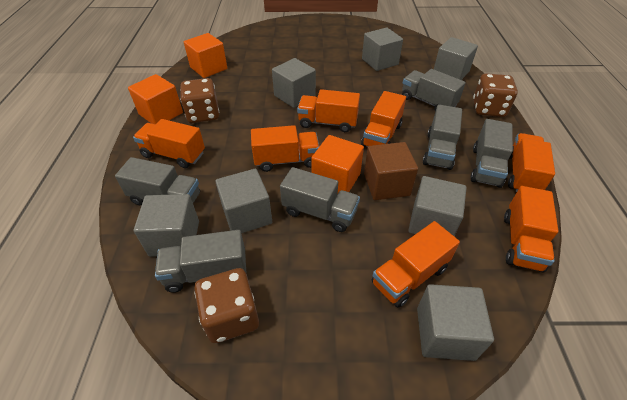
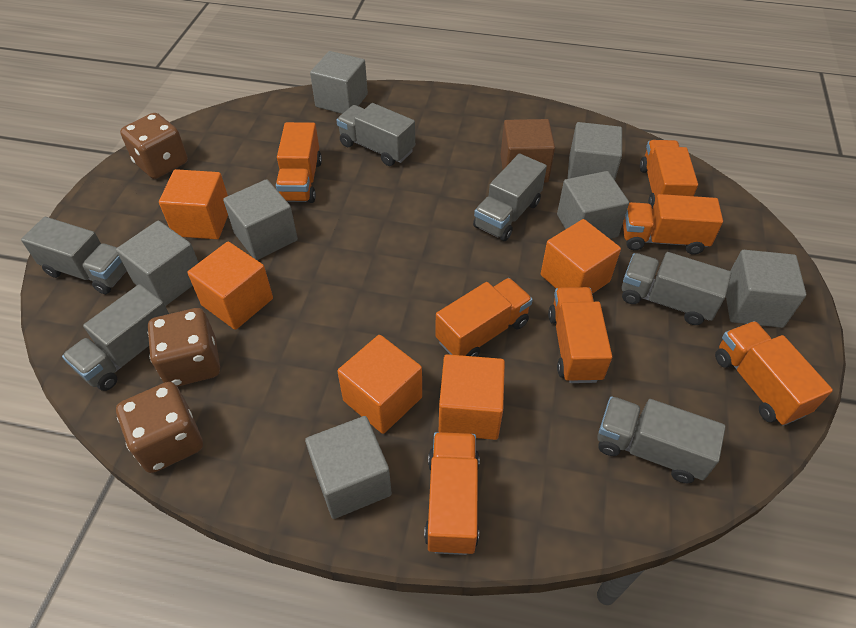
orange cube: [128,74,183,124] [184,33,227,78] [311,135,364,193] = 3 -> [159,169,228,239] [188,242,273,330] [337,335,422,434] [439,354,505,440] [541,219,621,294] = 5

